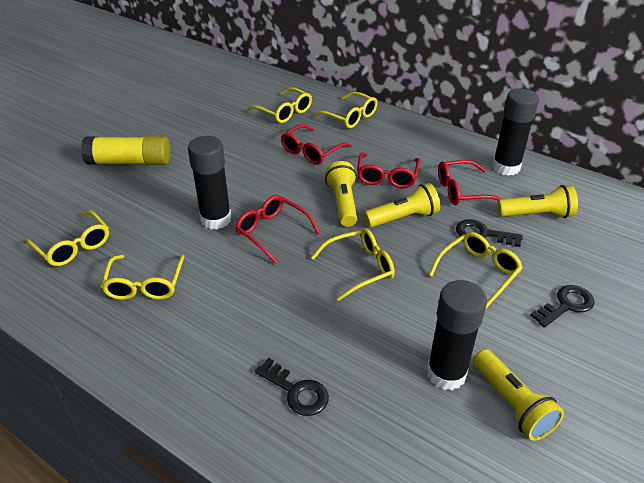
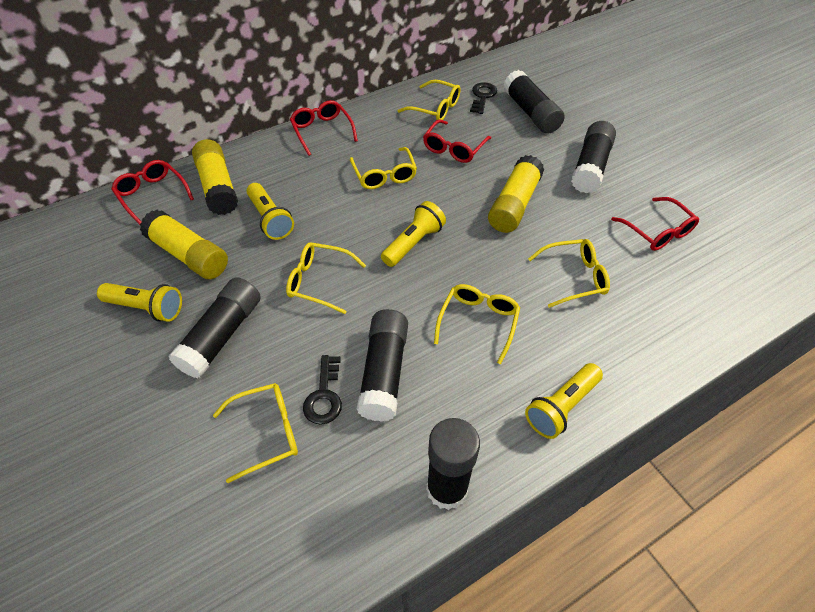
black glue stick: [188,136,232,229] [427,280,487,390] [492,89,539,176] = 3 -> [168,277,261,378] [356,309,408,422] [426,418,480,510] [503,70,565,134] [571,121,616,194] = 5
black key: [255,358,329,416] [456,219,523,247] [530,285,595,328] = 3 -> [303,355,342,425] [470,82,497,114] = 2
yellow glue stick: [81,136,170,165] = 1 -> [140,210,228,279] [192,139,238,215] [488,155,544,233] = 3

